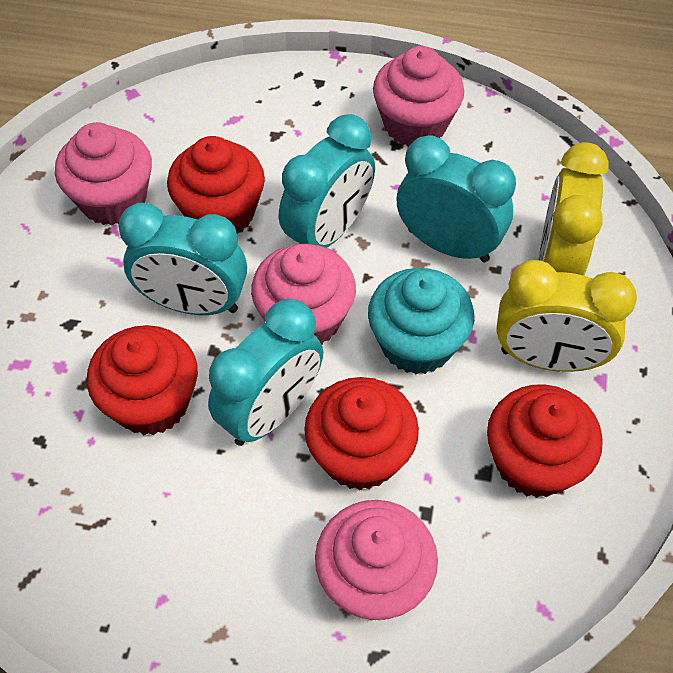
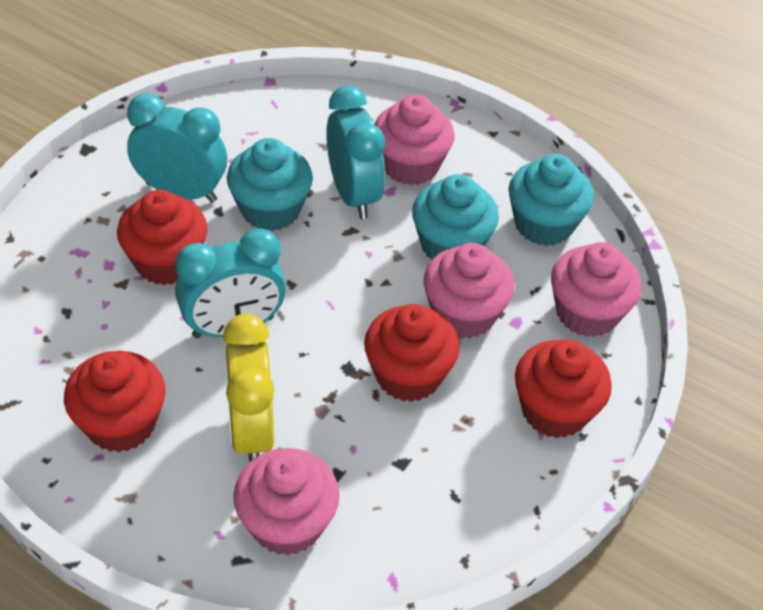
turquoise clock: [118,203,247,315] [208,299,323,446] [279,114,375,248] [397,135,516,262] = 4 -> [127,93,227,203] [175,228,286,338] [326,86,385,219] = 3
turquoise cupcake: [368,268,474,374] = 1 -> [227,138,313,231] [412,174,499,261] [509,154,594,246] = 3
yellow clock: [496,260,637,372] [539,142,609,275] = 2 -> [223,314,274,462] = 1

